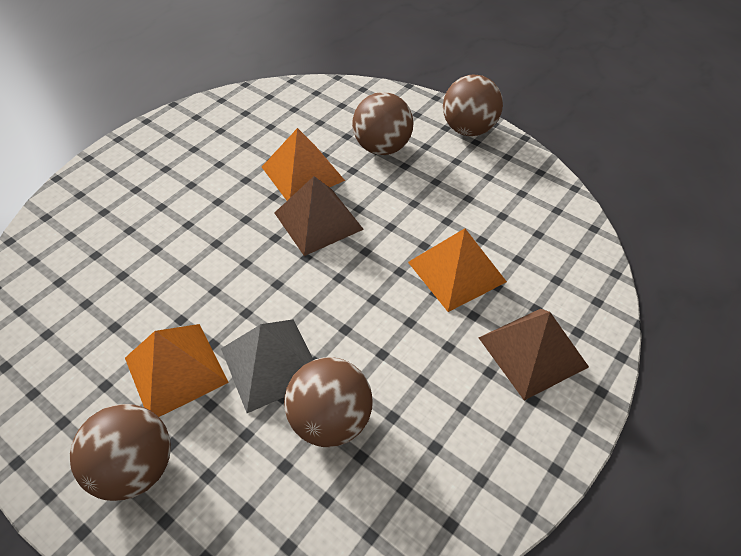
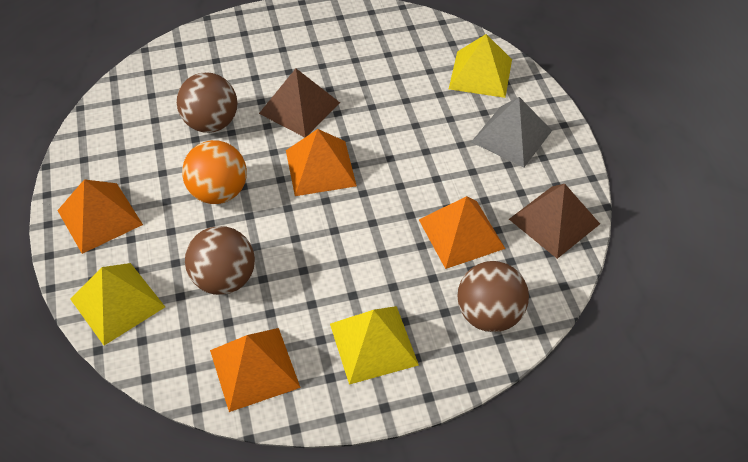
brown ball: [70,404,171,501] [284,357,373,447] [352,92,413,155] [443,75,503,136] = 4 -> [177,72,237,133] [185,226,255,295] [457,261,529,332] = 3
orange ball: none = 0 -> [182,140,247,204] = 1
orange pyramid: [125,324,229,417] [262,128,345,200] [408,228,507,312] = 3 -> [57,179,143,254] [210,328,301,412] [286,129,357,196] [419,196,505,269] = 4
yellow pyramid: none = 0 -> [70,263,165,345] [330,306,419,385] [449,34,512,98] = 3

